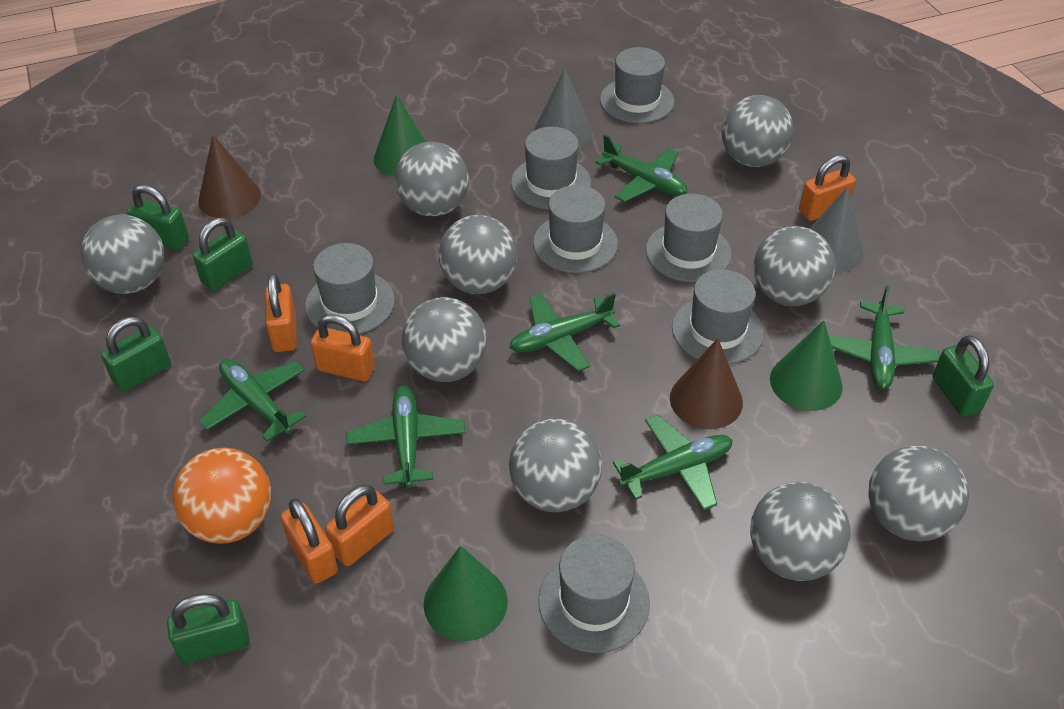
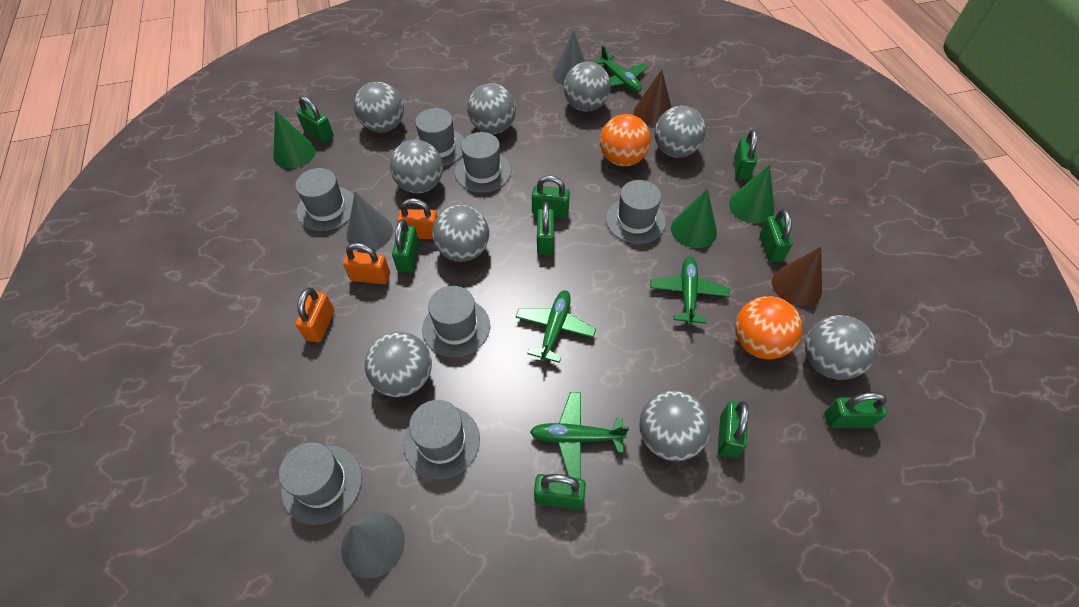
green padlock: [101,317,171,392] [127,185,189,250] [167,593,250,664] [193,218,253,291] [932,335,994,416] = 5 -> [296,96,334,143] [392,219,420,273] [532,175,570,218] [534,474,586,510] [537,202,554,255] [718,401,749,458] [734,129,757,180] [760,209,793,262] [824,392,887,428] = 9
green plane: [199,359,306,442] [346,385,466,488] [509,293,620,371] [595,135,688,202] [613,415,733,511] [829,285,939,389] = 6 -> [516,290,596,363] [530,392,629,479] [594,46,647,92] [650,256,729,326] = 4
grey cone: [534,68,592,146] [809,187,863,272] = 2 -> [341,512,405,579] [347,192,393,251] [553,30,586,85] = 3
orange ball: [172,448,271,544] = 1 -> [600,114,651,166] [735,296,802,359] = 2
orange padlock: [266,273,297,352] [281,498,338,584] [311,314,375,381] [325,485,394,566] [799,155,856,221] = 5 -> [296,288,334,343] [343,243,390,284] [397,198,437,239] = 3

